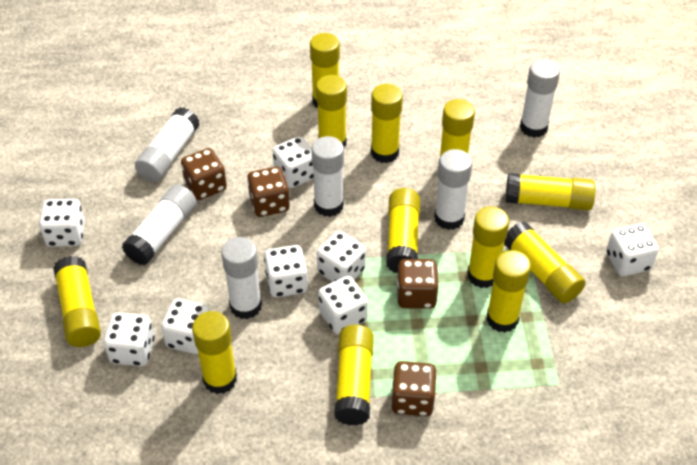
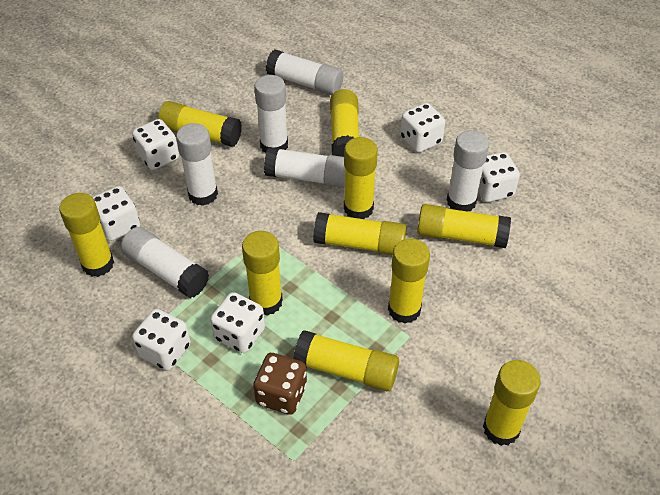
brown dice: [181,148,227,200] [247,167,290,217] [391,361,437,416] [397,259,439,309] = 4 -> [253,353,307,415] = 1
white dice: [39,199,85,247] [104,313,155,366] [161,298,210,354] [264,245,308,298] [272,136,314,188] [317,231,366,282] [318,276,368,334] [606,224,659,276] = 8 -> [92,186,140,241] [132,119,179,170] [132,309,191,371] [210,292,265,353] [400,103,445,153] [478,152,520,202] = 6
yellow glue stick: [53,256,101,347] [192,311,237,394] [310,33,340,108] [316,75,347,149] [334,325,374,426] [371,84,403,163] [386,188,420,273] [438,99,475,167] [467,206,509,288] [486,250,531,333] [504,221,586,303] [506,173,596,210] = 12 -> [59,193,114,277] [158,101,242,147] [242,231,283,316] [293,330,399,391] [313,212,407,255] [330,89,359,157] [344,137,378,219] [388,238,430,324] [417,204,511,248] [483,360,541,446] = 10

